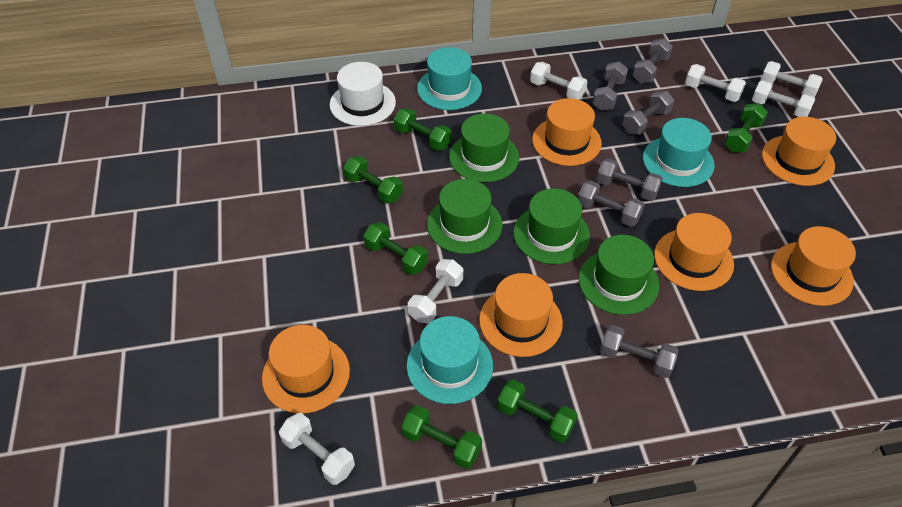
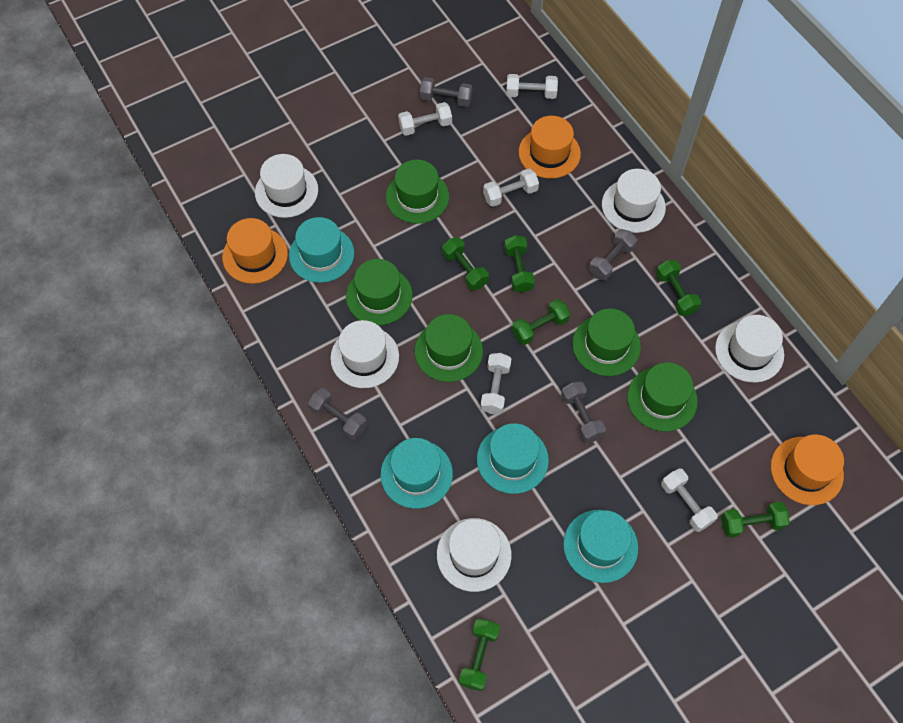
green hat: [427,179,502,254] [449,113,519,182] [513,188,590,264] [579,235,659,315] = 4 -> [346,259,413,325] [386,160,449,224] [415,314,483,382] [572,308,641,376] [627,362,698,431] = 5
grey dumbbell: [578,180,645,227] [592,62,628,111] [596,158,663,201] [599,325,679,378] [622,91,674,135] [632,38,673,83] = 6 -> [308,388,367,440] [420,77,472,107] [561,381,606,443] [589,229,637,281] = 4
orange hat: [262,325,350,413] [479,273,563,357] [532,98,602,166] [654,213,734,291] [762,117,836,186] [771,226,856,306] = 6 -> [222,218,288,284] [519,116,581,179] [771,435,844,505] = 3
turquoise hat: [407,316,493,404] [417,47,482,110] [643,118,715,187] = 3 -> [289,217,354,283] [380,438,453,509] [477,423,549,494] [563,510,638,583] = 4
white dumbbell: [279,413,355,485] [408,259,463,324] [530,62,588,100] [685,64,746,102] [752,80,815,117] [761,61,823,97] = 6 -> [398,102,452,136] [481,353,511,414] [483,169,539,207] [506,74,558,99] [661,468,718,532] = 5
white hat: [330,62,396,126] = 1 -> [255,154,318,218] [330,320,399,388] [437,518,512,592] [602,169,666,233] [715,315,784,383] = 5

